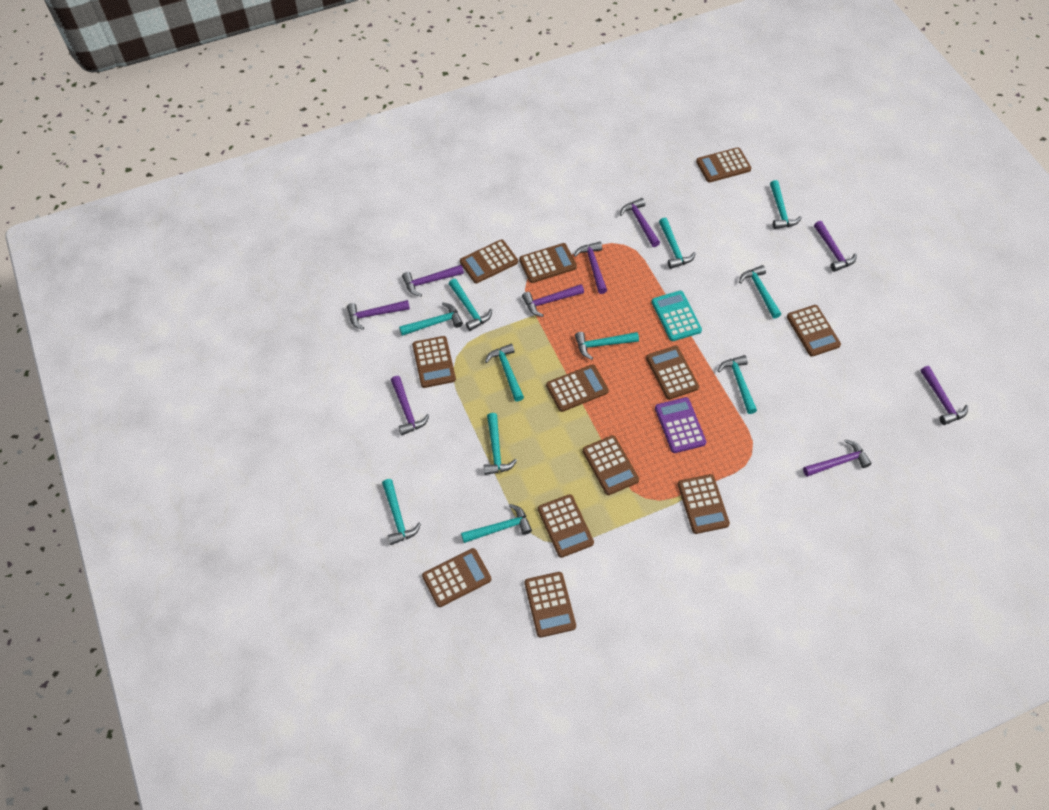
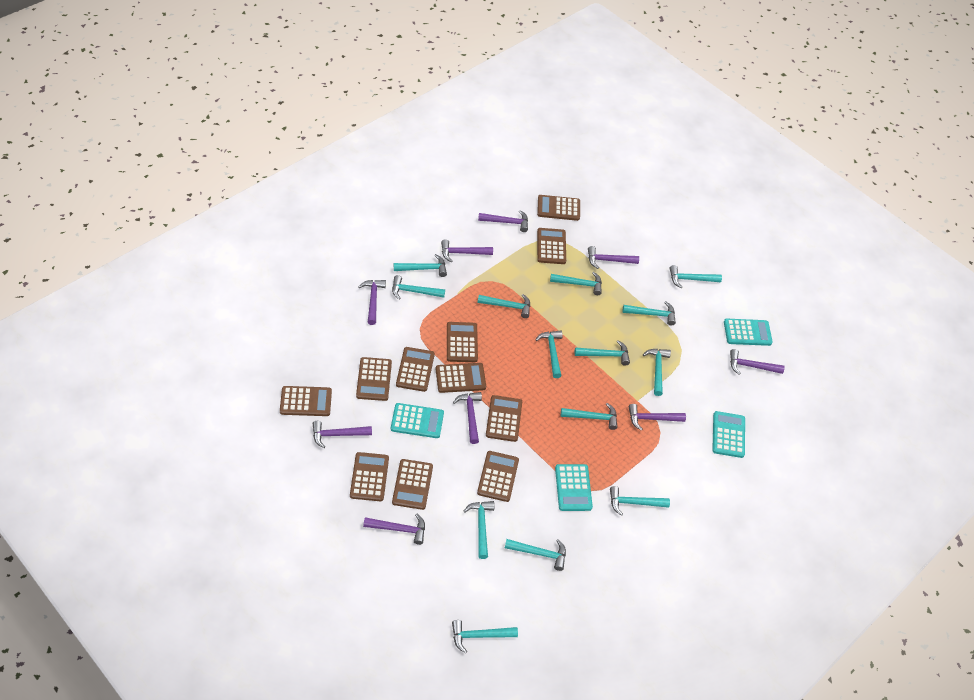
brown calculator: [412,336,456,388] [422,548,491,607] [460,240,518,283] [519,243,577,283] [525,572,576,638] [538,494,594,558] [546,364,609,412] [582,435,639,495] [646,346,699,400] [678,474,730,534] [696,147,751,182] [787,305,841,357] = 12 -> [280,386,332,416] [350,452,389,501] [356,357,392,401] [392,459,433,510] [396,347,435,392] [436,363,486,393] [447,322,478,362] [477,451,519,502] [486,395,522,442] [537,195,580,221] [537,228,566,264] = 11
purple calculator: [655,397,706,453] = 1 -> none = 0
turquoise calculator: [651,291,702,341] = 1 -> [391,403,444,438] [555,464,593,511] [712,411,745,458] [724,319,773,346] = 4
turquoise hammer: [382,479,421,545] [399,302,463,336] [449,279,492,331] [461,504,532,543] [484,413,517,475] [485,344,524,401] [575,332,639,360] [659,218,696,269] [718,355,757,414] [739,265,781,319] [770,180,802,229] = 11 -> [392,275,445,300] [394,254,447,277] [452,620,518,653] [464,501,494,559] [478,294,530,318] [505,539,566,571] [535,331,563,378] [550,272,602,295] [561,403,617,430] [575,341,630,365] [610,486,670,516] [623,301,676,326] [643,349,671,396] [669,265,722,288] = 14

